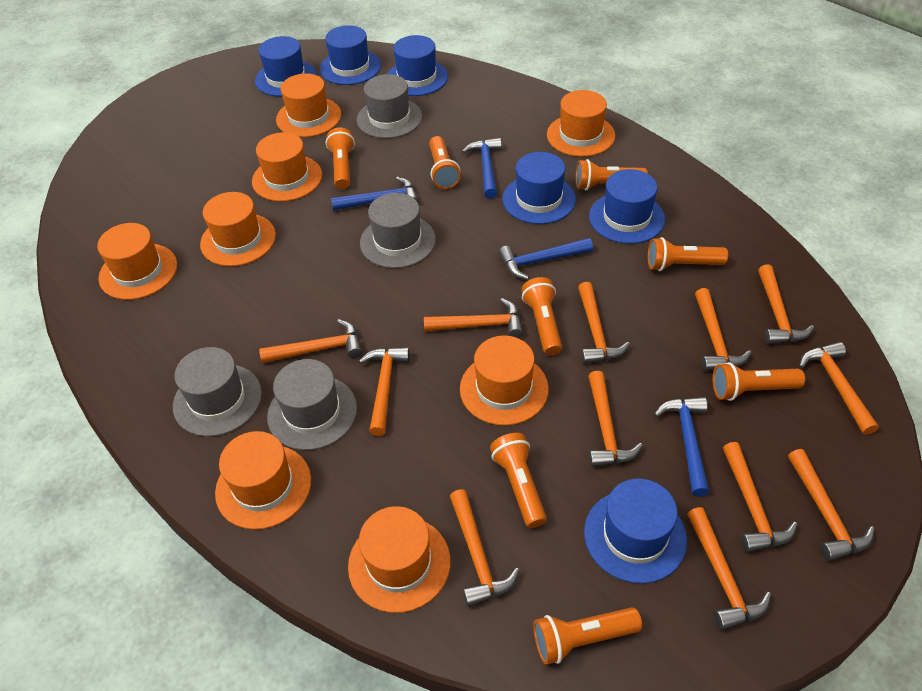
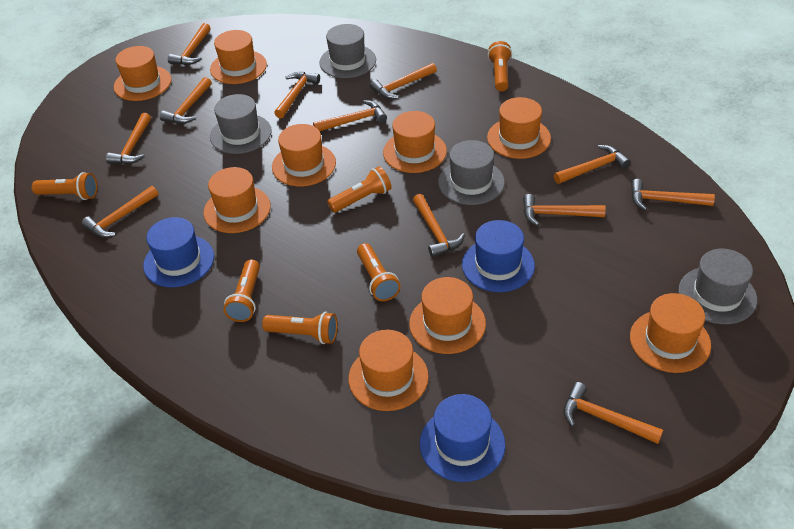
blue hammer: [331,177,419,211] [462,138,502,199] [499,238,593,280] [654,397,709,497] = 4 -> none = 0
blue hat: [255,36,317,96] [320,25,381,85] [387,35,448,96] [502,152,576,224] [584,478,687,584] [589,169,665,244] = 6 -> [143,217,214,287] [420,394,505,482] [462,220,535,292] = 3
orange flashlight: [326,127,355,189] [429,136,461,189] [490,433,547,528] [521,277,562,356] [533,607,642,665] [576,159,648,191] [648,237,728,271] [713,362,805,401] = 8 -> [32,172,98,200] [224,259,260,322] [262,312,338,344] [327,166,392,213] [357,243,400,301] [488,41,512,91] = 6
orange hat: [97,223,177,300] [200,192,276,266] [215,431,311,530] [252,132,322,202] [276,73,341,137] [348,506,451,613] [460,335,549,426] [547,90,615,157] = 8 -> [114,46,171,101] [203,167,271,233] [210,30,267,84] [272,124,336,186] [348,330,429,411] [383,111,447,173] [409,277,486,354] [487,97,551,159] [630,293,711,373] = 9

